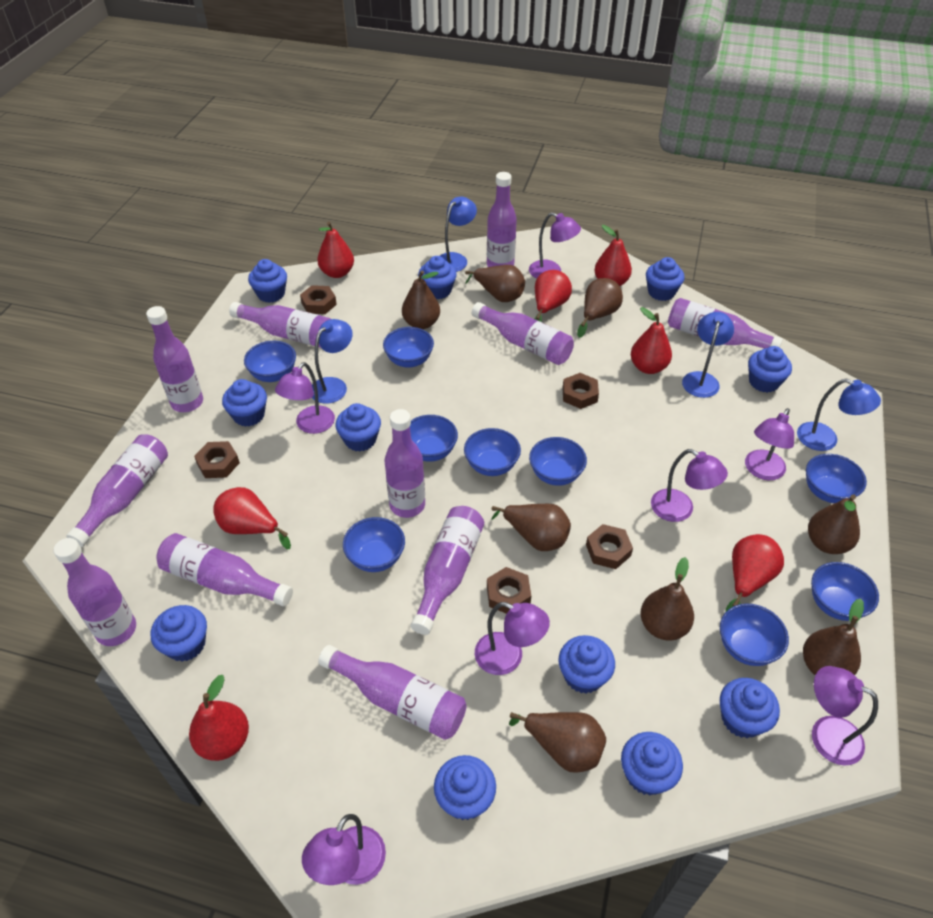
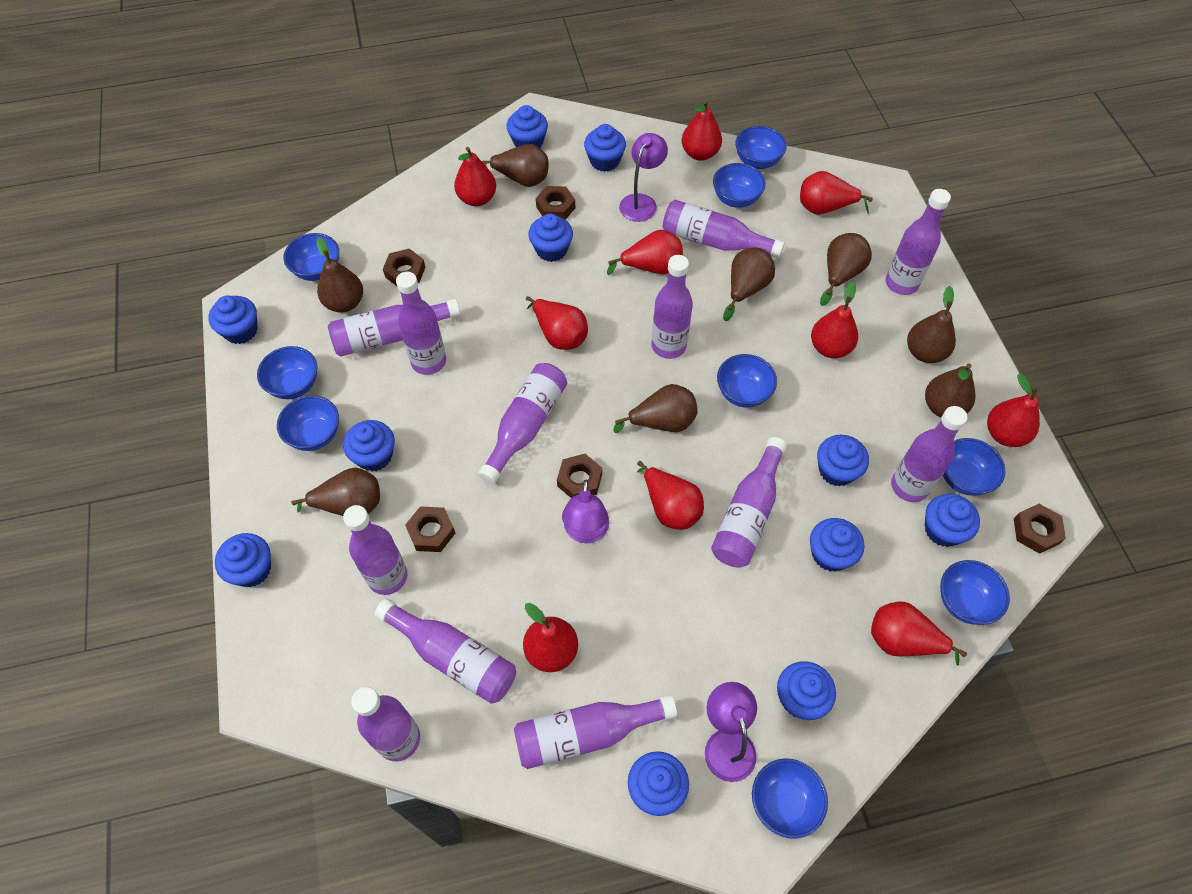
blue lamp: [312,319,353,404] [440,196,477,272] [682,312,734,398] [797,379,881,451] = 4 -> none = 0
purple bottle: [54,538,136,646] [66,434,168,547] [146,306,203,412] [156,533,293,606] [229,302,331,348] [318,645,466,740] [385,409,425,518] [411,506,484,635] [472,302,574,365] [487,172,517,267] [668,298,783,349] = 11 -> [328,299,460,356] [343,505,408,595] [351,687,420,761] [375,598,516,704] [396,272,446,375] [478,363,567,484] [514,695,677,769] [651,255,693,359] [663,200,785,258] [711,437,787,568] [886,189,951,295] [891,406,968,502] = 12
purple lamp: [275,362,335,434] [302,814,386,885] [475,602,550,675] [529,212,581,278] [651,449,728,522] [745,408,794,480] [812,666,878,766] = 7 -> [562,480,609,543] [619,133,668,222] [705,682,757,782] = 3
red pear: [189,675,249,761] [213,487,291,550] [317,222,354,278] [534,270,572,322] [594,225,632,286] [631,307,672,374] [726,534,784,611] = 7 -> [454,147,496,206] [523,603,578,672] [526,296,588,350] [607,230,683,275] [637,461,704,530] [682,100,722,161] [800,171,873,214] [811,282,858,358] [871,602,967,666] [987,374,1040,447] = 10

